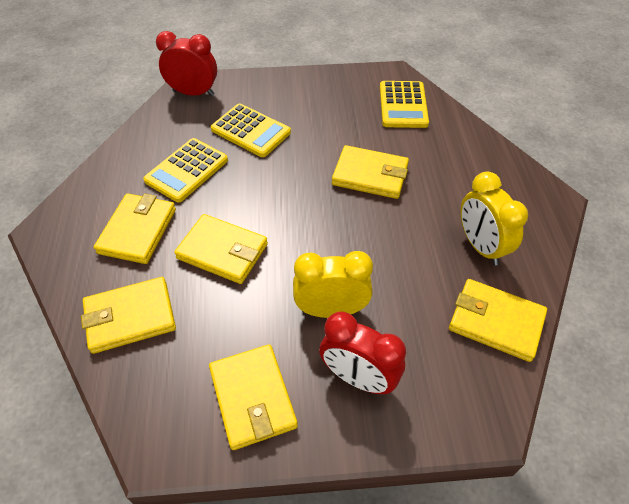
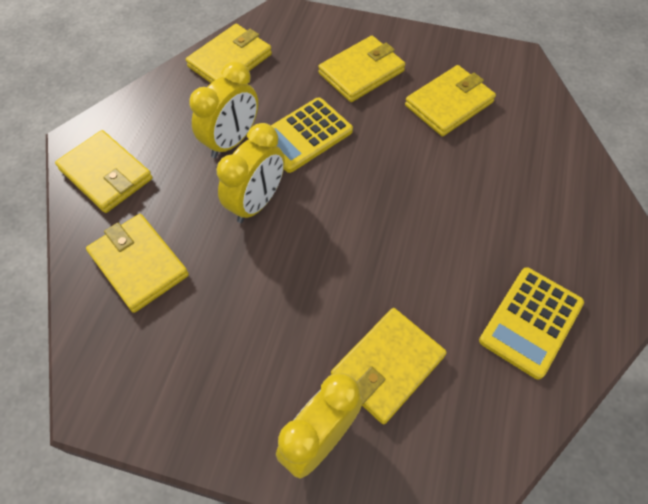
red clock: [156,31,217,96] [319,311,406,394] = 2 -> none = 0
yellow calculator: [143,138,228,202] [211,103,291,157] [380,81,429,128] = 3 -> [271,98,353,173] [479,267,584,379] = 2
yellow clock: [293,251,373,318] [460,172,528,265] = 2 -> [190,61,258,158] [217,123,285,223] [276,373,363,479] = 3

